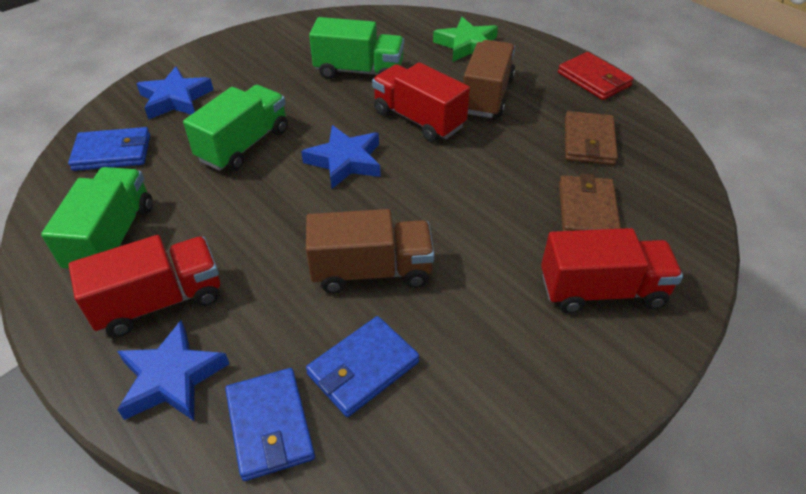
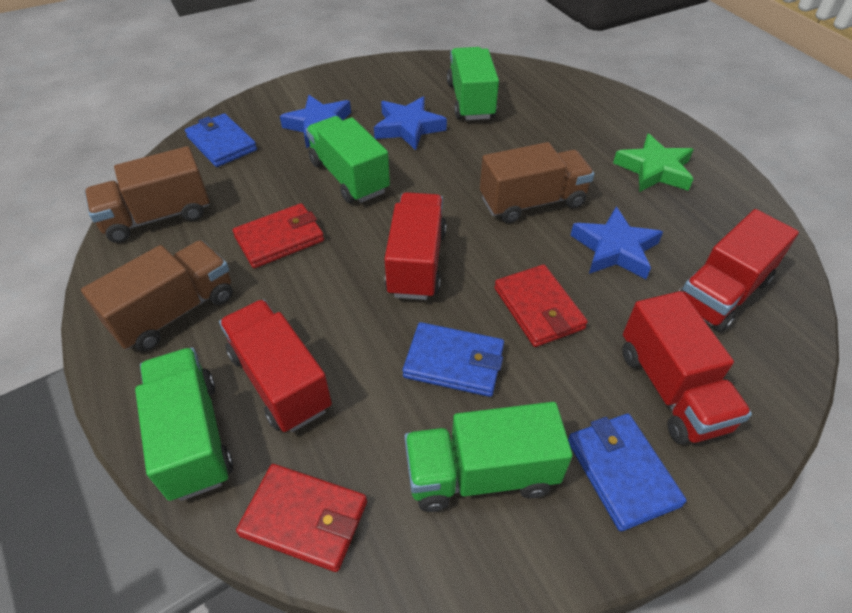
brown truck: [306,209,434,294] [463,40,515,118] = 2 -> [81,240,233,351] [85,146,210,243] [480,142,594,223] = 3
brown wallet: [559,173,621,231] [565,111,618,165] = 2 -> none = 0
green truck: [41,167,153,269] [183,85,288,171] [309,17,404,79] = 3 -> [135,347,233,501] [306,116,390,203] [404,402,573,512] [447,47,499,120] = 4
red truck: [69,235,220,337] [372,62,470,142] [541,228,683,313] = 3 -> [219,299,332,432] [385,192,447,300] [622,291,752,444] [679,209,799,332] = 4
red wallet: [558,52,634,100] = 1 -> [233,203,324,268] [236,464,367,572] [494,264,588,347] = 3

